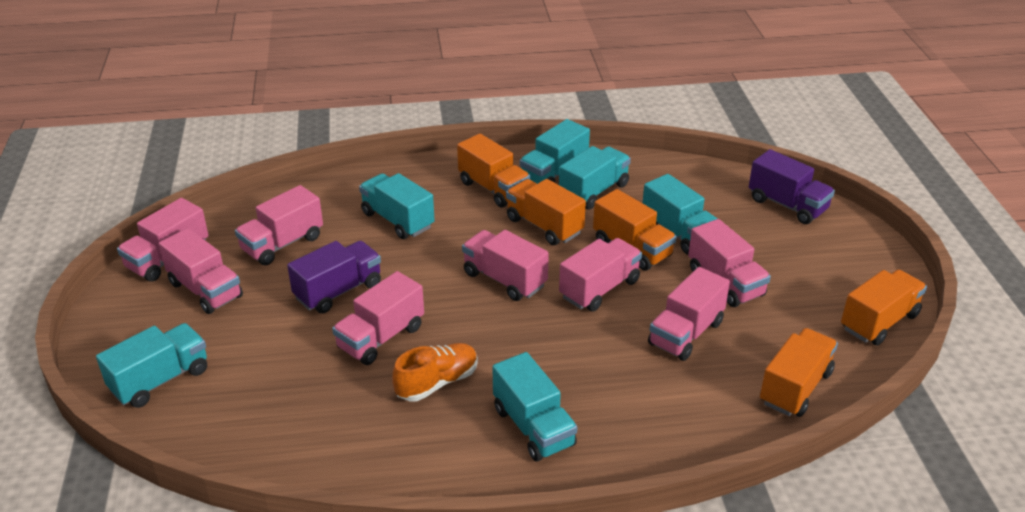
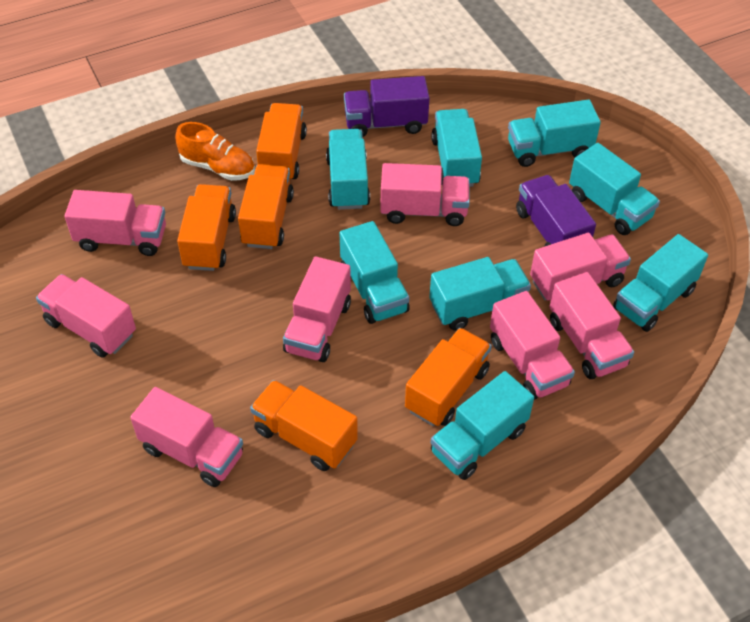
turquoise truck: [96,323,207,408] [359,173,435,239] [493,352,577,462] [519,119,590,184] [559,146,631,209] [643,174,718,255] = 6 -> [326,129,370,210] [340,221,410,324] [429,257,531,331] [431,109,482,187] [431,371,534,480] [508,100,601,167] [569,143,660,235] [613,234,708,332] = 8

